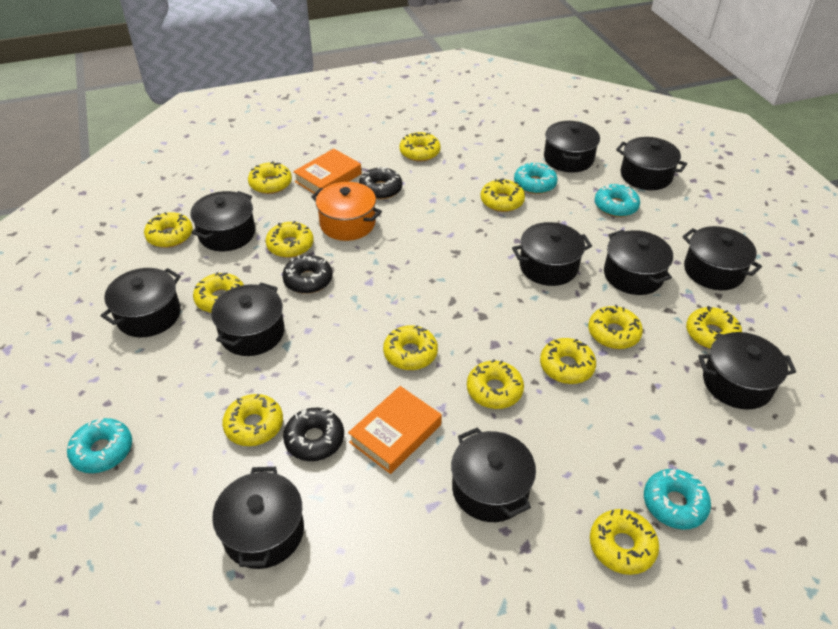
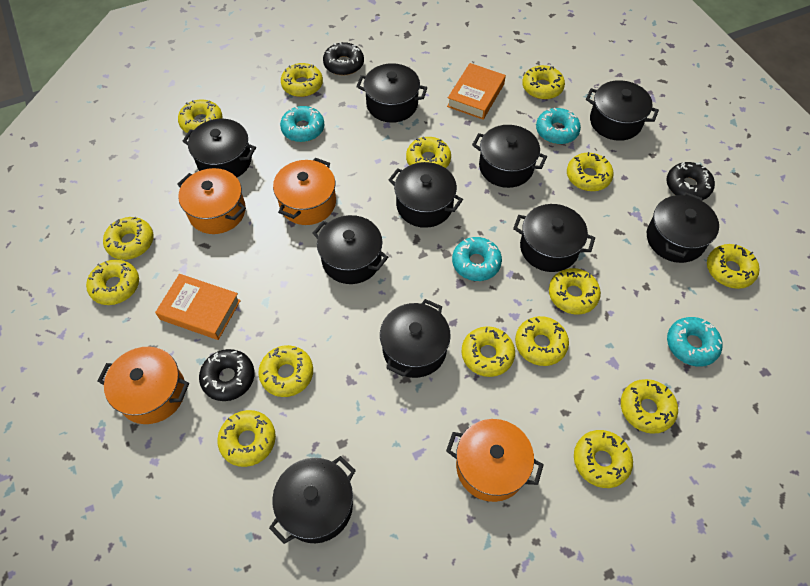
black pot: [101,268,181,337] [191,191,255,251] [211,283,285,356] [212,467,304,569] [451,427,536,522] [512,222,592,286] [544,121,600,173] [604,230,673,295] [616,137,687,190] [682,226,762,290] [698,332,796,410] = 11 -> [182,119,256,177] [269,456,356,544] [312,215,388,284] [356,63,427,123] [380,299,451,378] [389,162,463,228] [472,125,547,188] [513,204,595,272] [586,80,659,141] [647,192,719,263] = 10
orange pot: [311,182,382,241] = 1 -> [98,347,189,424] [177,168,246,234] [273,157,336,225] [446,419,544,502] = 4
yellow donut: [144,212,193,248] [193,272,244,313] [222,394,283,446] [248,161,292,194] [266,221,314,258] [383,325,438,370] [400,132,441,162] [467,359,524,409] [481,178,525,212] [540,338,596,384] [588,305,643,349] [590,509,659,575] [686,306,742,349] = 13 -> [86,259,139,305] [103,217,154,260] [178,99,222,133] [217,410,276,467] [258,345,313,397] [281,63,323,97] [406,137,451,168] [461,326,515,377] [515,316,569,366] [522,65,565,99] [549,268,601,315] [567,152,613,191] [574,430,633,488] [621,379,678,434] [707,244,759,289] = 15

